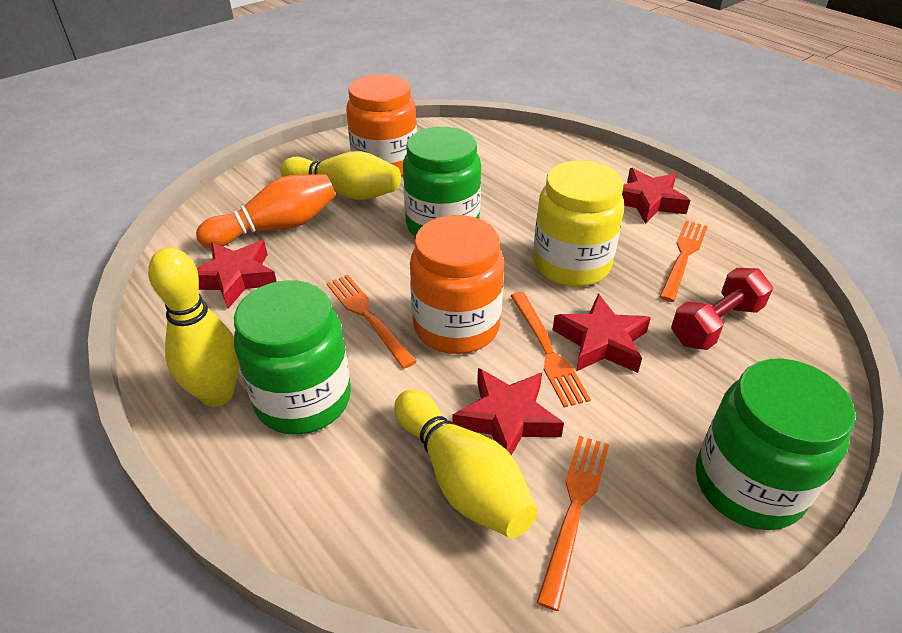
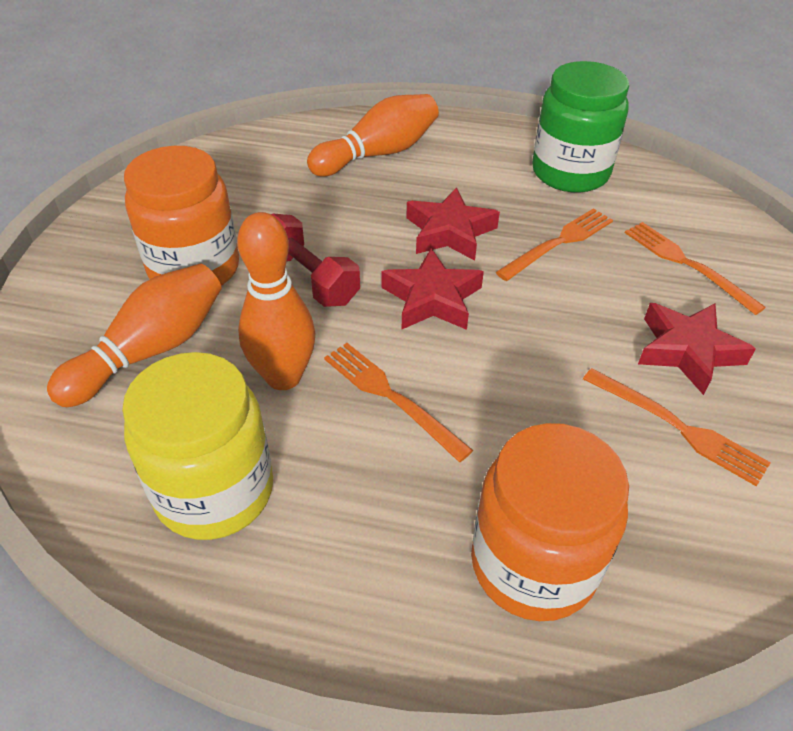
green jar: [234,280,351,434] [403,127,481,237] [696,359,856,530] = 3 -> [532,61,629,193] = 1
orange bowling pin: [196,174,335,248] = 1 -> [47,263,222,407] [237,212,315,390] [307,94,439,177] = 3
red star: [197,240,277,309] [453,368,564,456] [552,294,651,373] [622,168,690,224] = 4 -> [381,248,484,330] [406,187,500,261] [638,303,756,395] = 3
yellow bowling pin: [148,247,239,407] [280,151,401,200] [394,390,537,538] = 3 -> none = 0

